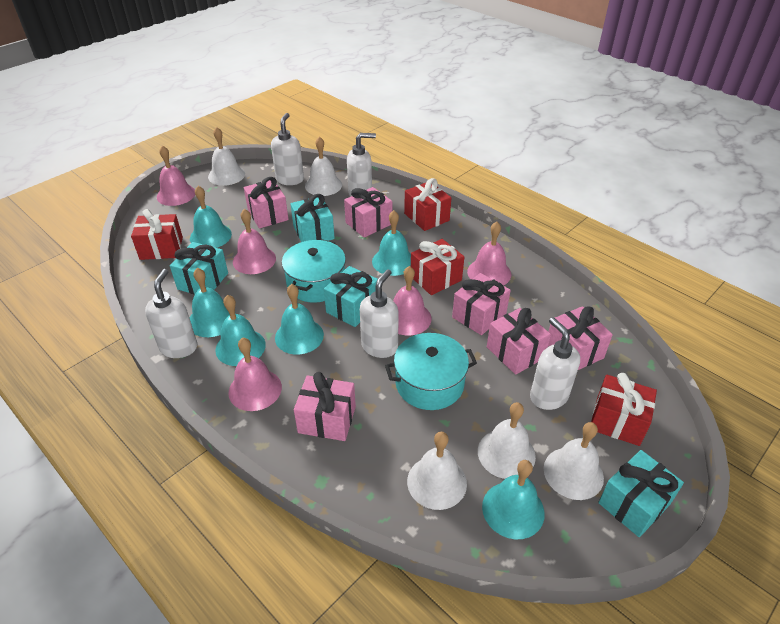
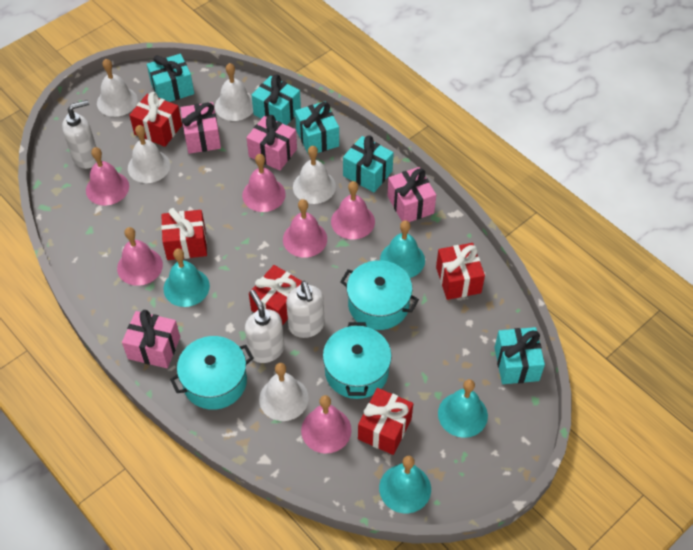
pink bell: [157,146,195,206] [228,338,282,411] [233,209,276,274] [393,266,432,335] [467,222,511,285] = 5 -> [86,147,129,206] [117,227,163,286] [242,154,286,212] [283,199,327,258] [301,395,352,454] [331,181,375,239] = 6
pink gift: [244,177,289,229] [294,372,356,441] [344,187,392,238] [452,273,511,335] [487,308,551,375] [548,306,613,370] = 6 -> [122,310,180,368] [180,102,221,154] [246,115,297,171] [387,167,436,222] = 4
red gift: [131,209,183,260] [404,178,451,231] [411,239,464,295] [591,373,657,446] = 4 -> [129,92,182,147] [161,208,207,260] [249,265,302,326] [358,388,413,455] [436,243,485,300] = 5
turquoise bell: [189,268,236,337] [190,186,232,248] [215,295,266,366] [275,284,324,355] [372,210,411,276] [482,460,545,539] = 6 -> [163,248,210,307] [379,456,431,513] [380,220,425,278] [438,379,488,438] = 4
turquoise gift: [170,242,228,294] [290,194,335,242] [324,266,378,327] [598,450,684,537] = 4 -> [147,54,194,102] [251,74,301,125] [295,101,339,155] [343,135,394,192] [494,327,545,384] = 5
turquoise pot: [282,239,346,302] [385,333,477,410] = 2 -> [170,336,253,410] [323,322,392,399] [340,260,419,330] = 3
white soap dispenser: [145,269,197,358] [271,113,304,185] [347,133,376,197] [360,269,399,358] [530,317,580,410] = 5 -> [62,100,97,169] [245,290,284,363] [286,281,324,338] = 3

